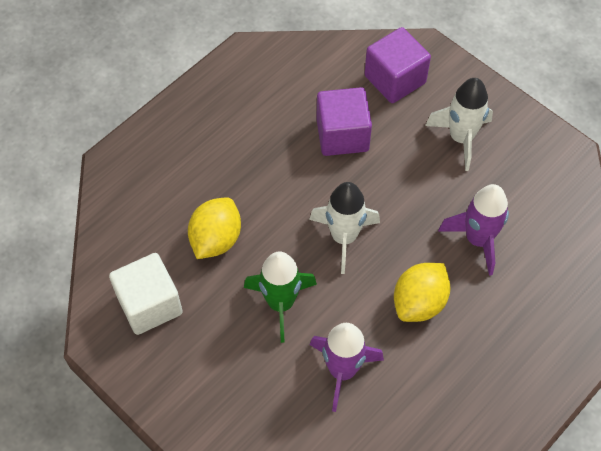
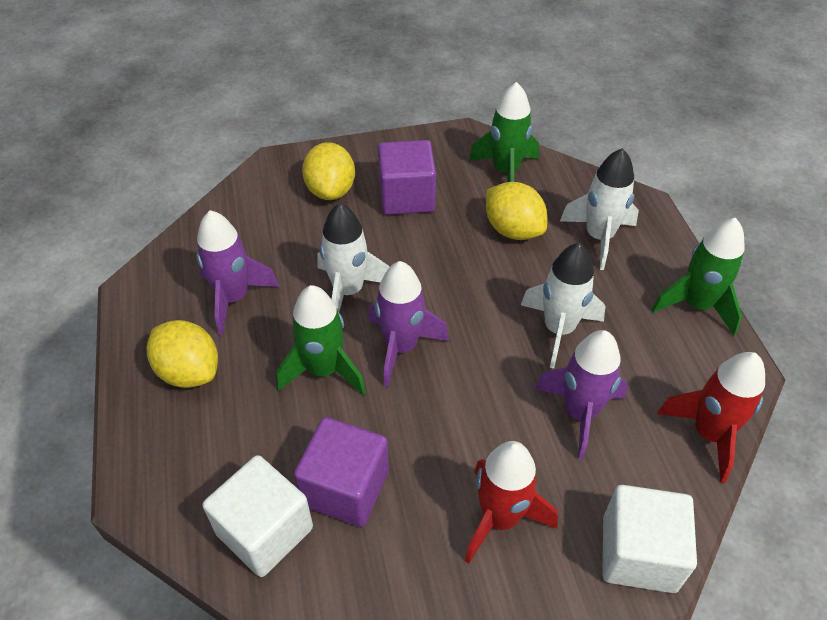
green rocket: [244,251,317,343] = 1 -> [276,285,366,395] [469,82,539,182] [651,218,745,335] = 3
purple rocket: [310,323,384,412] [438,184,509,276] = 2 -> [196,210,280,335] [369,261,449,387] [534,330,628,460] = 3
red rocket: none = 0 -> [465,441,558,564] [657,352,765,483] = 2
white cube: [109,253,183,335] = 1 -> [203,455,313,577] [602,485,697,593] = 2
white rocket: [309,182,380,274] [425,78,493,171] = 2 -> [317,203,389,312] [521,243,606,368] [560,148,639,270] = 3
yellow lemon: [188,197,241,259] [394,263,450,322] = 2 -> [147,320,218,388] [302,142,355,200] [486,182,547,240] = 3

